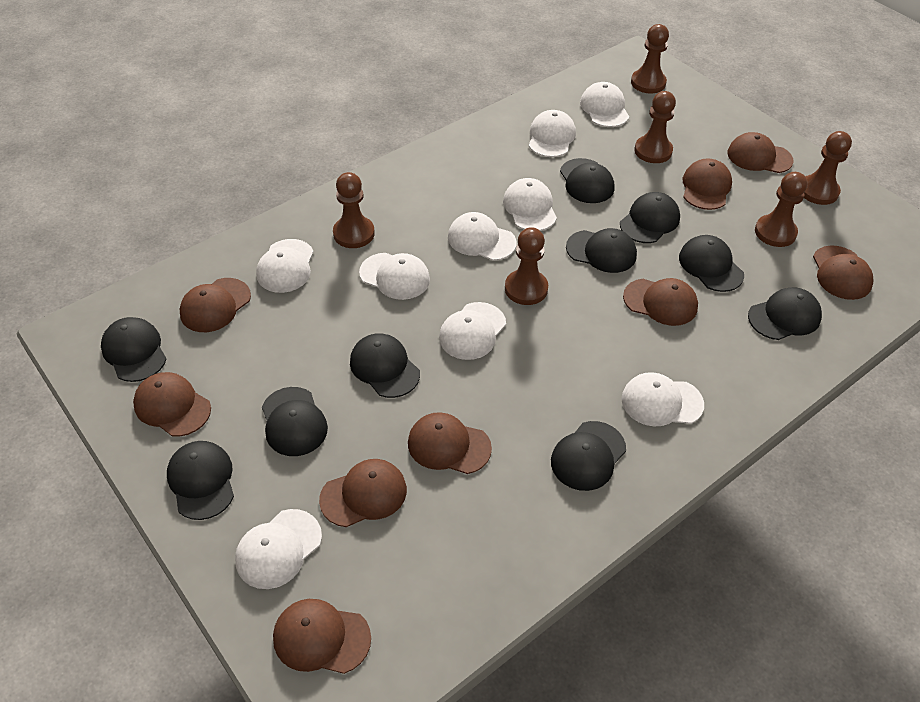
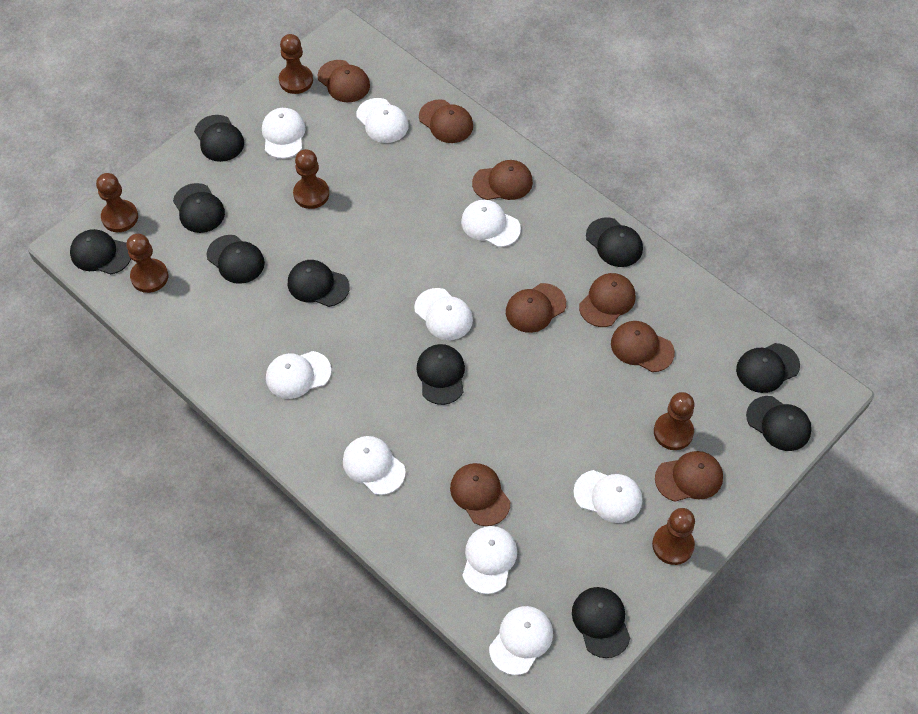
brown cap: [133,372,211,437] [180,278,251,332] [273,599,371,674] [319,459,407,527] [408,412,492,474] [623,278,698,326] [683,158,732,210] [728,132,793,173] [813,245,874,300] = 9 -> [318,60,370,102] [419,99,473,143] [450,463,510,526] [472,160,533,200] [506,283,566,333] [579,273,636,327] [611,321,675,372] [655,451,723,502] = 8

